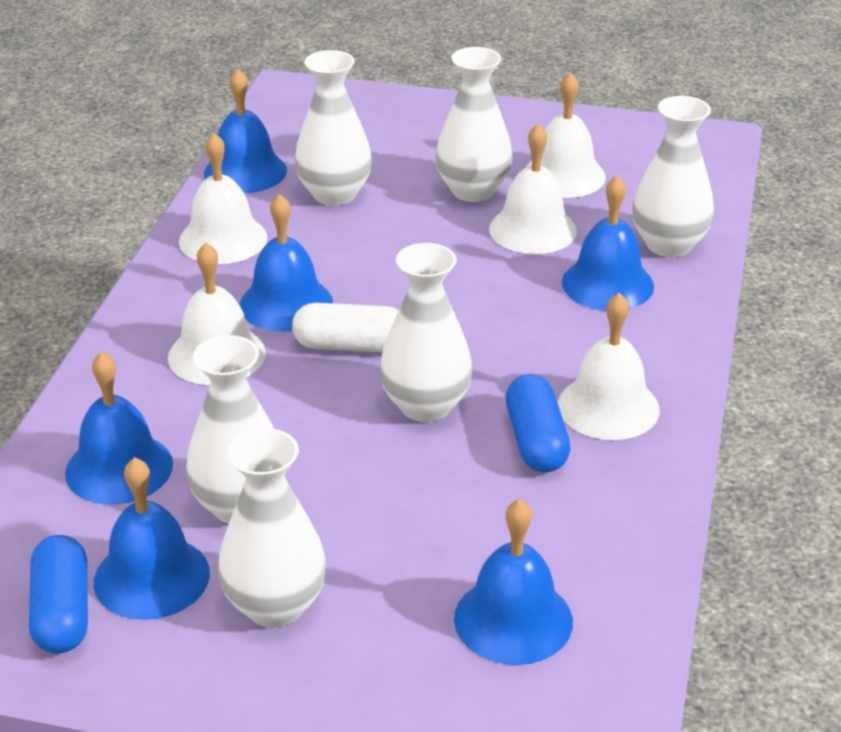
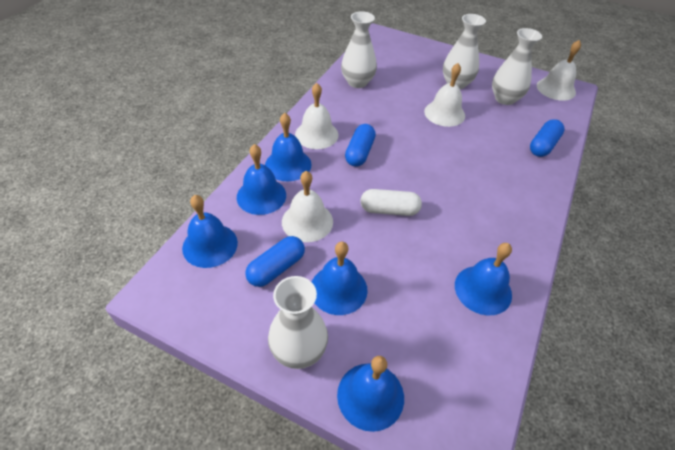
blue capsule: [29,535,88,654] [506,374,570,472] = 2 -> [245,236,305,287] [345,124,376,167] [530,119,565,157] = 3
white bell: [168,243,266,385] [179,133,267,264] [489,124,577,254] [526,73,606,198] [558,293,660,440] = 5 -> [282,171,333,242] [295,83,339,149] [424,63,465,127] [537,40,581,101] = 4
white vase: [186,335,286,524] [218,428,326,627] [295,50,372,206] [379,243,473,422] [436,47,513,202] [632,96,714,257] = 6 -> [268,276,328,369] [341,11,377,88] [443,14,486,89] [492,28,542,105] = 4

